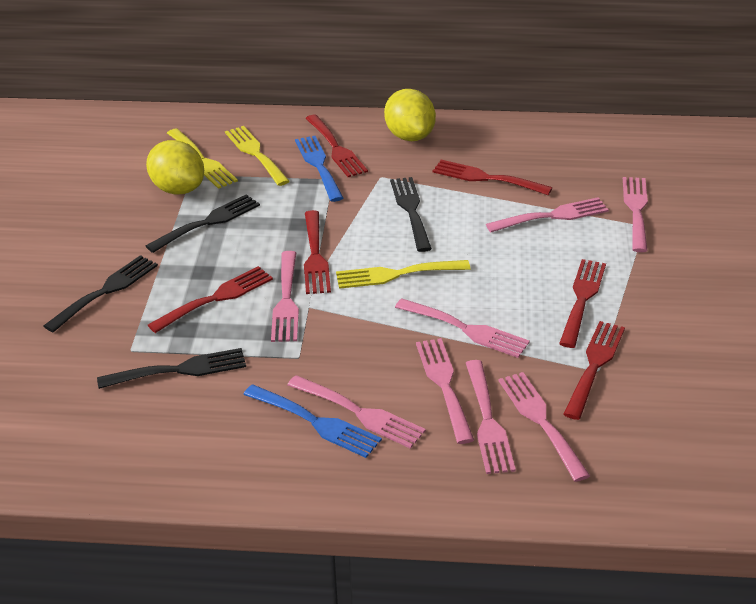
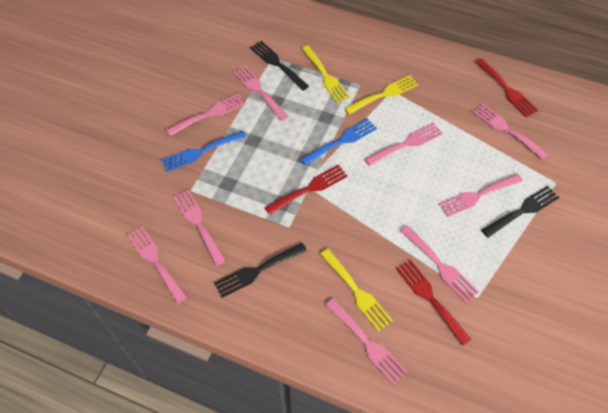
black fork: [44,255,158,332] [97,348,246,389] [146,194,260,253] [390,177,432,252] = 4 -> [214,243,307,298] [250,41,309,91] [481,186,560,238] = 3
pink fork: [271,251,299,342] [287,375,426,449] [395,298,530,358] [416,338,474,444] [466,360,516,474] [486,197,609,232] [499,372,590,482] [623,177,648,252] = 8 -> [127,226,187,304] [166,93,246,136] [173,189,226,266] [233,65,289,121] [326,298,408,385] [364,123,443,166] [400,225,479,303] [439,173,523,217] [472,103,548,160] = 9
red fork: [148,266,273,333] [304,210,331,294] [305,115,368,177] [433,160,552,195] [559,259,606,348] [563,321,625,420] = 6 -> [265,165,348,215] [396,260,472,346] [476,59,538,117] = 3
yellow lemon: [146,140,204,195] [384,89,436,141] = 2 -> none = 0

